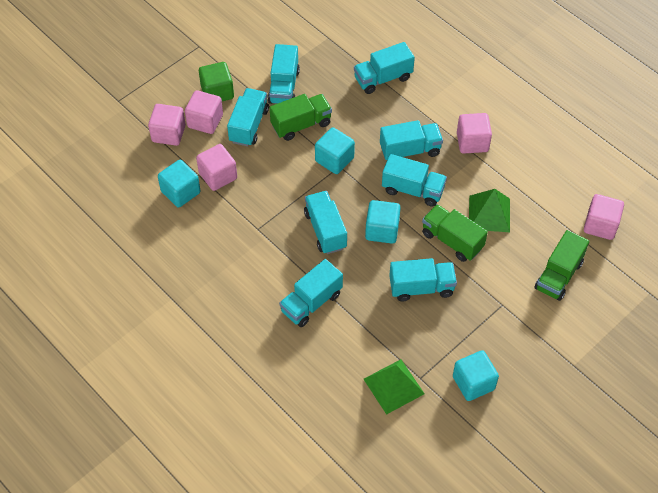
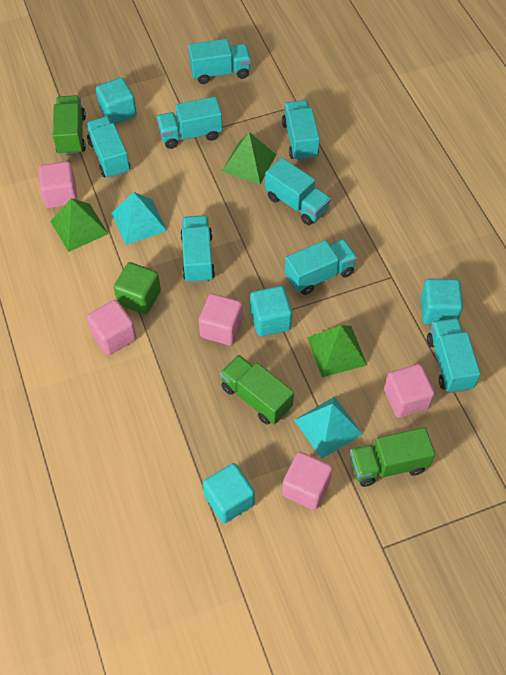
green pyramid: [364,359,424,415] [469,189,510,232] = 2 -> [50,198,108,252] [222,132,276,184] [307,325,367,377] = 3
turquoise pyramid: none = 0 -> [112,192,167,245] [294,396,363,459] = 2

